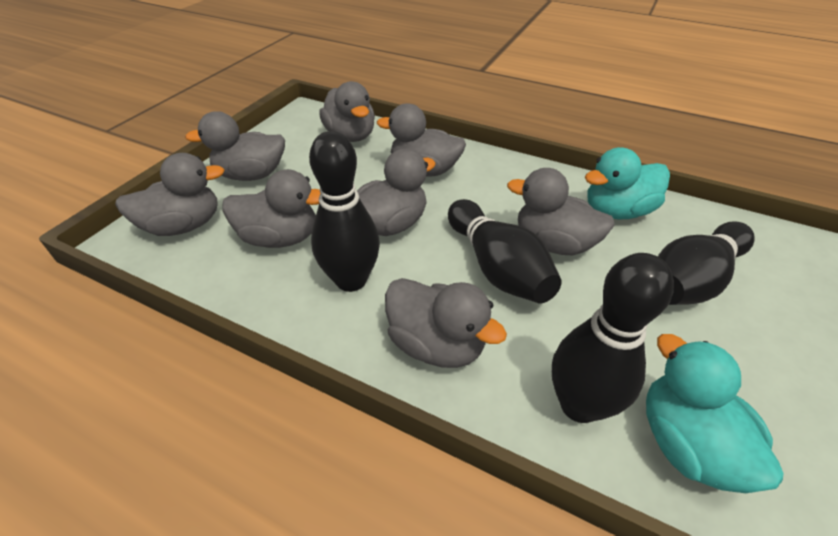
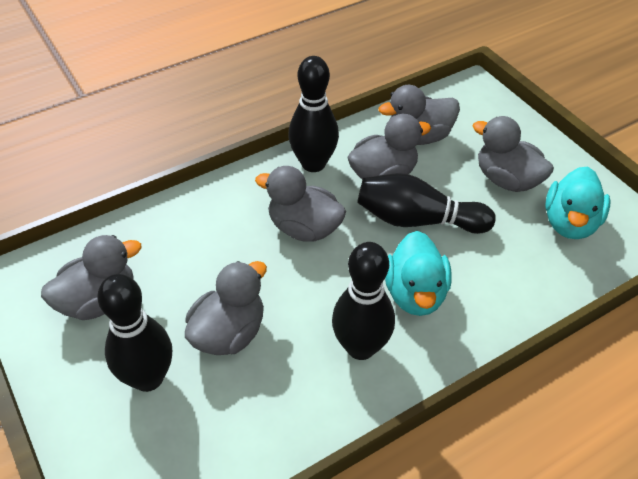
grey duck: [115,153,225,236] [185,111,285,181] [222,169,321,248] [319,81,375,142] [357,148,436,236] [377,103,466,177] [385,278,507,368] [507,168,615,255] = 8 -> [41,235,142,320] [185,261,267,355] [255,166,346,242] [347,114,431,180] [378,85,460,145] [473,116,554,192] = 6

